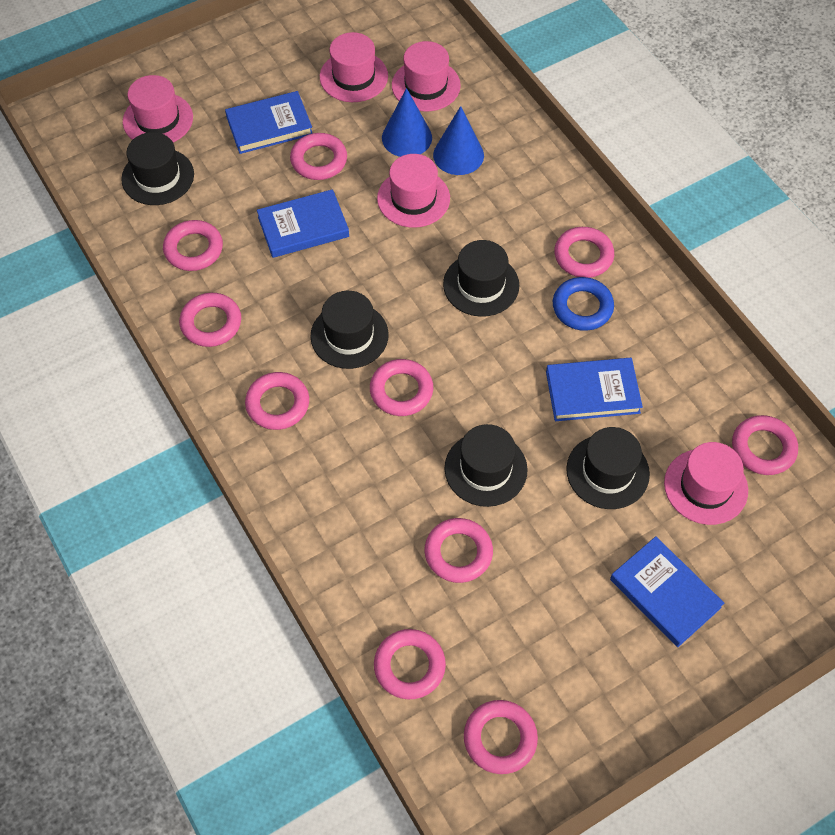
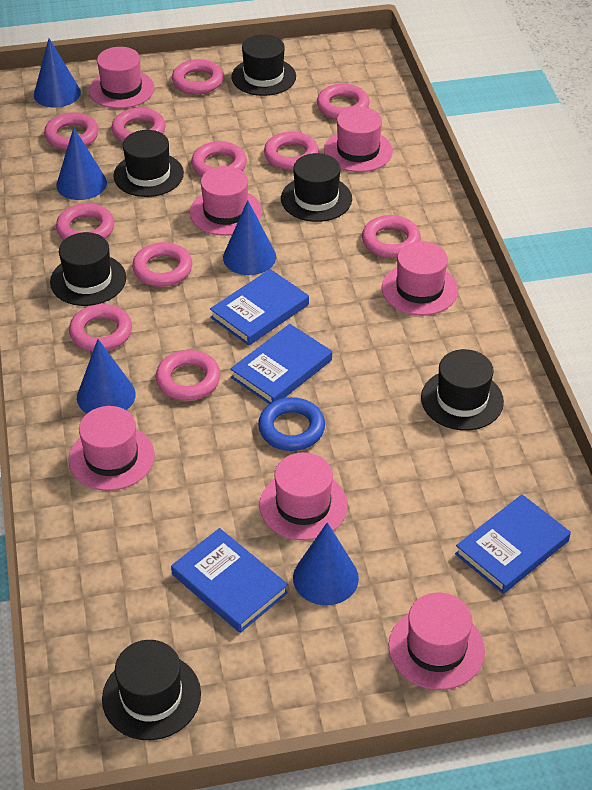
black hat: [121,132,194,205] [310,291,389,369] [443,240,519,317] [445,424,528,507] [566,427,650,509] = 5 -> [50,232,126,306] [102,640,201,740] [113,130,184,197] [231,34,296,96] [281,153,352,222] [421,349,504,430] = 6
blue cone: [382,88,432,157] [433,106,484,175] = 2 -> [34,38,81,108] [56,127,107,200] [77,339,136,413] [223,200,276,275] [293,522,359,605] = 5
pink hat: [123,75,193,143] [320,32,388,102] [377,154,450,228] [392,41,461,112] [664,442,748,525] = 5 -> [69,406,155,491] [89,47,155,109] [190,166,262,236] [259,452,348,541] [324,106,393,172] [382,241,458,315] [389,593,485,690] = 7
pink ring: [163,220,223,271] [179,293,241,347] [245,372,309,430] [290,133,347,180] [370,359,433,416] [374,629,446,699] [425,518,493,583] [464,700,538,774] [554,227,614,278] [732,415,798,475] = 10 -> [44,112,99,150] [56,203,114,240] [69,304,132,352] [111,108,166,142] [132,242,192,287] [156,350,221,401] [172,59,224,95] [191,141,247,176] [264,131,319,170] [317,84,370,119] [362,215,421,258] = 11

